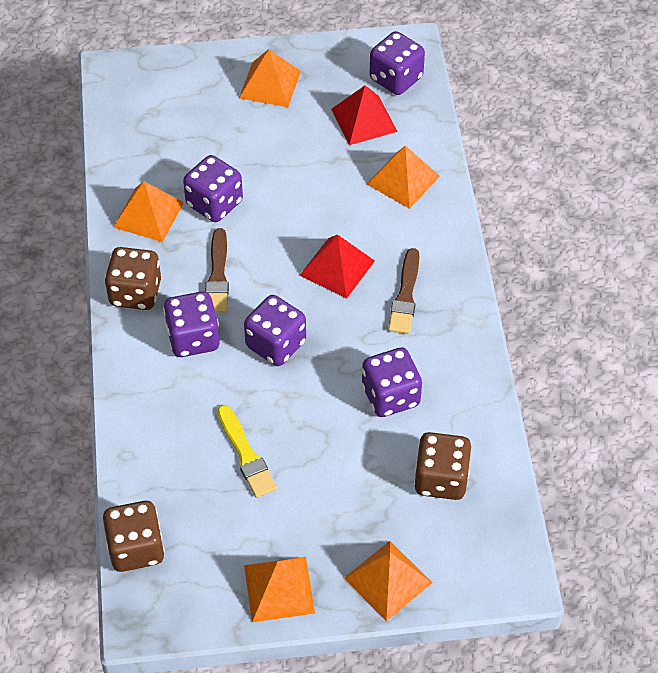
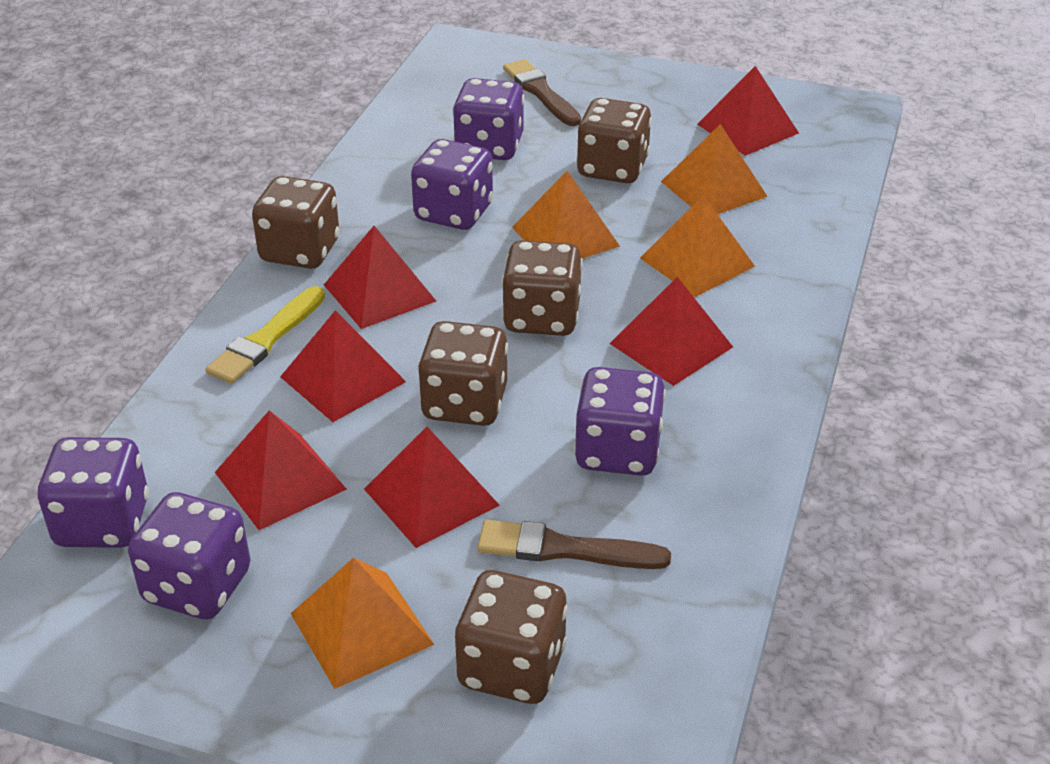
brown dice: [103,501,165,572] [104,247,161,310] [414,432,471,500] = 3 -> [252,176,340,269] [417,321,508,426] [455,570,568,704] [502,240,583,336] [576,98,652,183] = 5
orange pyramid: [113,181,184,242] [239,49,301,107] [244,557,315,622] [344,541,432,621] [367,146,440,209] = 5 -> [290,558,435,689] [512,171,620,258] [640,195,755,297] [661,124,768,214] = 4
red pyramid: [300,235,375,299] [331,85,398,145] = 2 -> [215,410,347,530] [280,310,406,422] [324,226,436,329] [364,427,500,548] [610,277,733,386] [697,66,799,156] = 6

